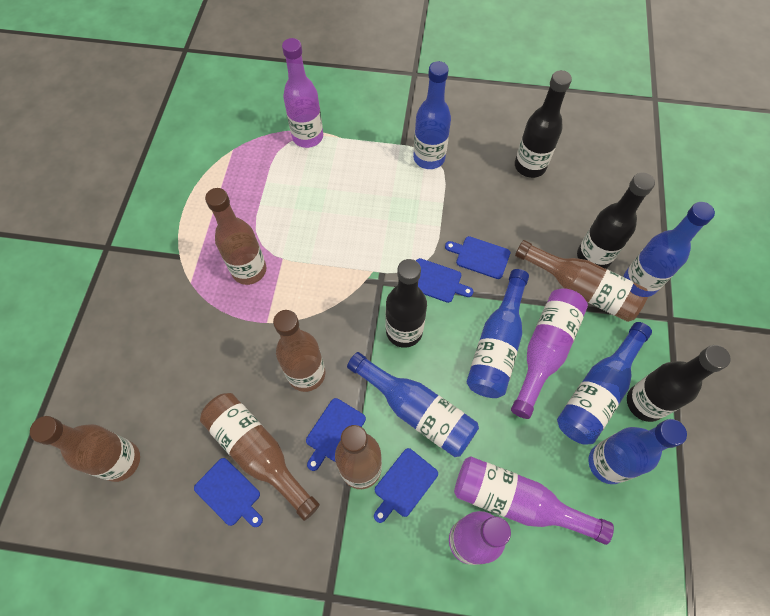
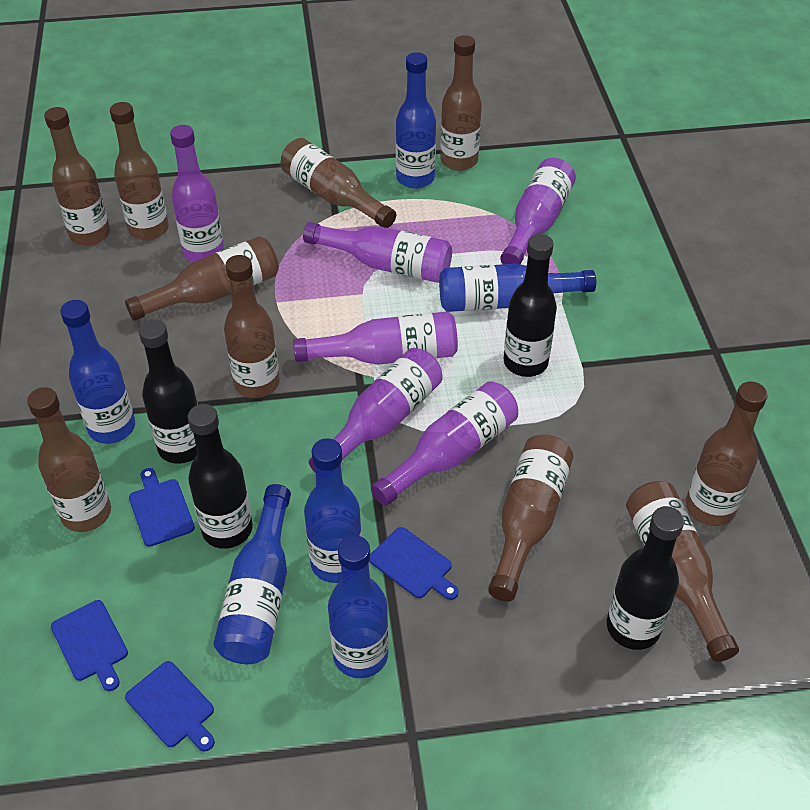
blue cutting board: [194,458,263,527] [306,398,366,471] [374,448,438,523] [416,258,473,303] [445,236,510,279] = 5 -> [51,600,128,691] [125,661,215,752] [129,468,195,547] [369,527,459,600] = 4
brown bottle: [30,416,140,482] [200,393,320,521] [205,188,266,285] [273,310,325,392] [335,425,382,489] [515,240,649,322] = 6 -> [27,387,111,532] [44,107,110,246] [110,102,169,240] [125,236,279,321] [224,255,280,398] [281,138,396,228] [440,35,482,171] [488,434,573,602] [626,481,739,662] [686,381,768,526] = 10
purple bottle: [282,38,323,148] [449,511,511,565] [454,456,614,545] [511,288,588,419] = 4 -> [170,125,224,262] [293,311,458,365] [303,222,452,283] [309,348,443,473] [371,381,518,506] [500,158,576,264] = 6

